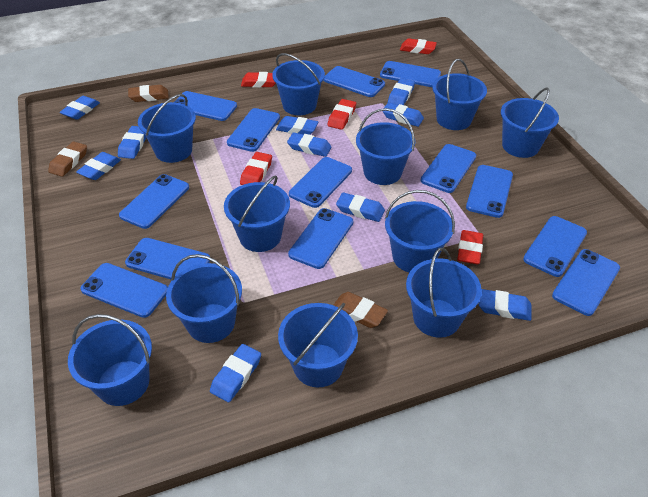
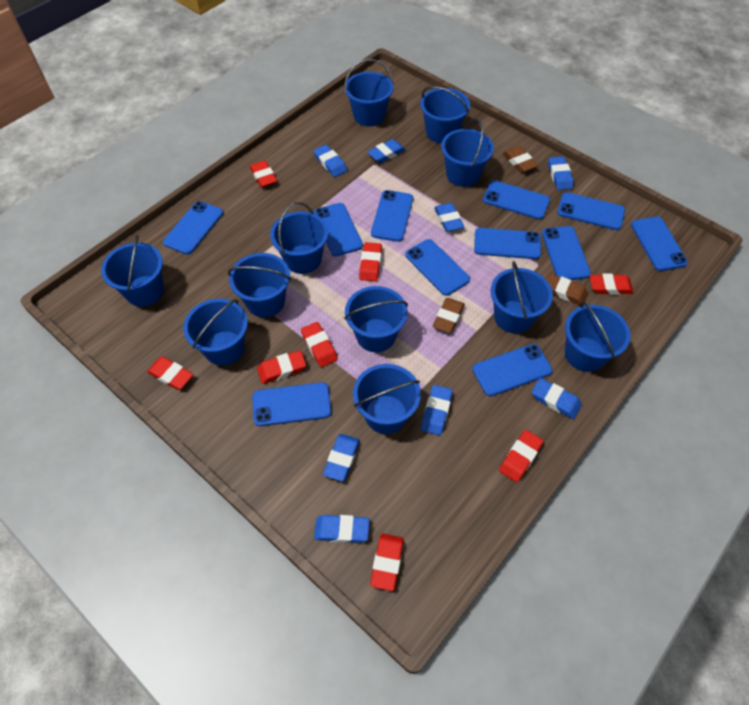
blue eraser: [59,96,100,120] [76,152,121,180] [118,126,146,159] [210,344,261,402] [276,116,318,135] [287,133,332,157] [336,192,385,222] [383,102,424,127] [388,78,415,105] [478,289,532,321] = 10 -> [314,145,347,177] [314,515,370,543] [323,434,360,482] [367,139,406,163] [421,385,453,435] [434,203,464,232] [532,378,582,419] [549,156,573,190] = 8
blue phone: [80,263,168,318] [119,174,189,229] [125,238,210,279] [175,91,237,121] [227,108,280,152] [288,208,353,269] [289,157,352,208] [323,66,385,97] [380,61,441,87] [420,144,476,193] [466,165,513,218] [523,216,587,277] [552,249,620,316] = 13 -> [163,201,223,255] [252,382,331,426] [314,203,363,256] [371,190,413,242] [405,239,470,296] [472,344,553,396] [474,228,541,259] [483,181,550,219] [542,226,591,280] [557,192,625,230] [631,217,688,271] = 11
red eraser: [240,152,272,185] [241,72,276,88] [327,99,356,130] [400,38,437,54] [457,230,483,264] = 5 -> [147,356,193,390] [250,160,277,188] [257,350,306,384] [301,322,338,367] [359,242,382,282] [370,534,404,591] [499,430,543,482] [590,274,634,295] = 8

